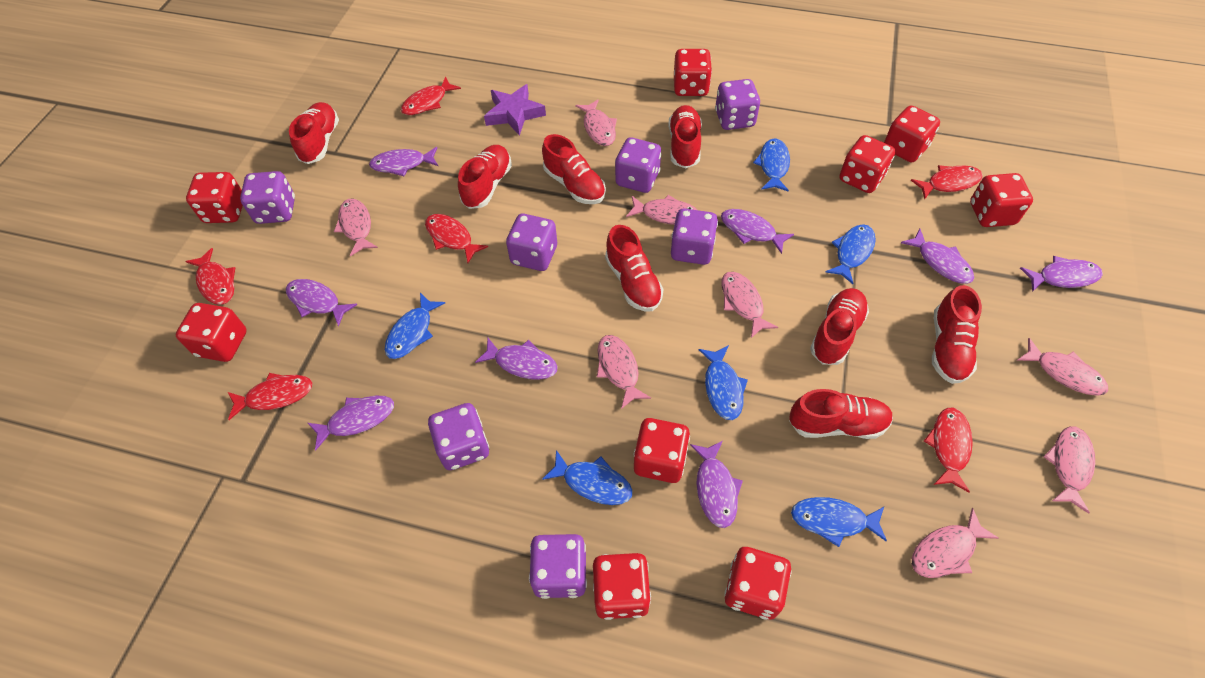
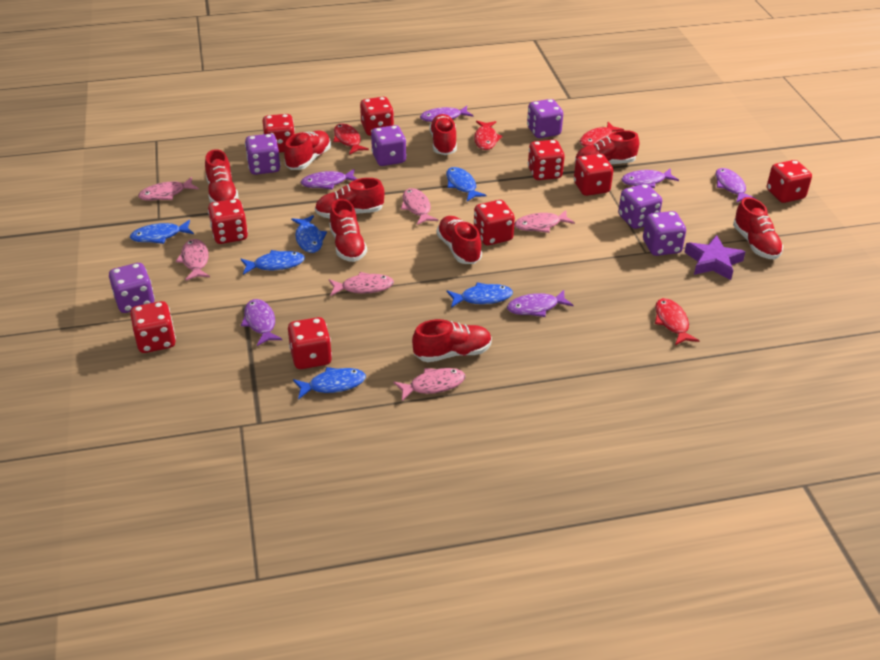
pink fish: [334,199,378,256] [575,99,617,146] [597,335,651,409] [626,195,697,225] [722,272,778,338] [912,508,998,578] [1018,338,1108,396] [1044,426,1095,514] = 8 -> [138,177,199,201] [176,239,210,281] [329,272,394,296] [393,368,466,401] [401,188,438,225] [514,210,575,233] = 6
purple dice: [240,171,295,224] [428,403,489,470] [506,214,557,271] [529,534,587,599] [615,137,661,193] [671,208,718,265] [715,79,760,130] = 7 -> [109,263,155,313] [245,134,281,175] [371,125,407,166] [527,99,563,138] [618,184,662,229] [643,211,686,256] = 6
purple fish: [286,279,358,327] [308,396,394,451] [369,147,438,176] [475,338,558,380] [690,441,743,528] [721,209,794,254] [901,229,974,284] [1020,256,1103,292] = 8 -> [241,299,282,346] [301,169,357,190] [420,106,473,122] [507,290,573,317] [621,168,679,188] [716,168,756,203] = 6
red fish: [185,248,235,305] [228,373,313,420] [401,76,461,115] [425,214,488,263] [911,165,983,200] [924,408,973,493] = 6 -> [333,124,369,155] [474,121,503,150] [580,122,624,147] [655,298,700,345] = 4
red shoe: [289,102,339,164] [458,145,512,209] [542,134,606,204] [605,225,663,311] [668,105,702,168] [789,389,893,439] [810,288,869,365] [932,285,982,384] = 8 -> [205,149,239,203] [284,130,331,170] [315,178,385,219] [329,199,367,262] [412,319,492,362] [429,114,457,155] [437,216,482,264] [575,130,639,164] [733,197,783,259] = 9

